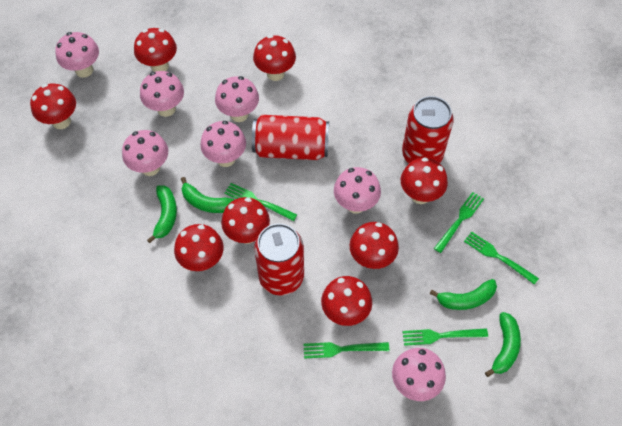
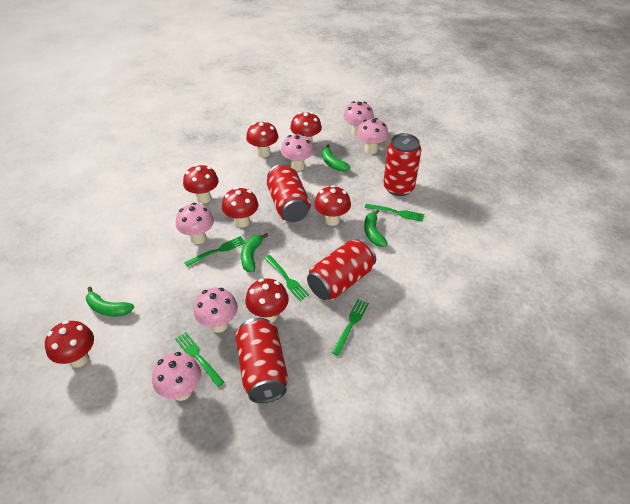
pink mushroom: [55,32,99,78] [122,130,168,176] [140,71,184,117] [200,121,246,167] [215,76,259,122] [334,167,381,214] [392,348,446,401] = 7 -> [152,352,201,401] [176,203,214,244] [194,288,238,333] [281,134,314,171] [343,101,374,136] [357,118,388,154] = 6
red can: [252,115,329,160] [254,223,304,296] [402,96,454,163] = 3 -> [235,318,288,403] [267,164,311,222] [307,239,376,300] [383,133,421,196] = 4
red mushroom: [30,84,76,129] [134,28,177,72] [174,224,224,271] [221,197,270,244] [253,35,296,81] [321,276,372,326] [350,222,399,269] [401,157,448,204] = 8 -> [45,320,94,368] [183,164,219,203] [222,187,259,228] [245,278,289,322] [246,121,278,157] [290,112,322,144] [314,185,351,226] = 7

